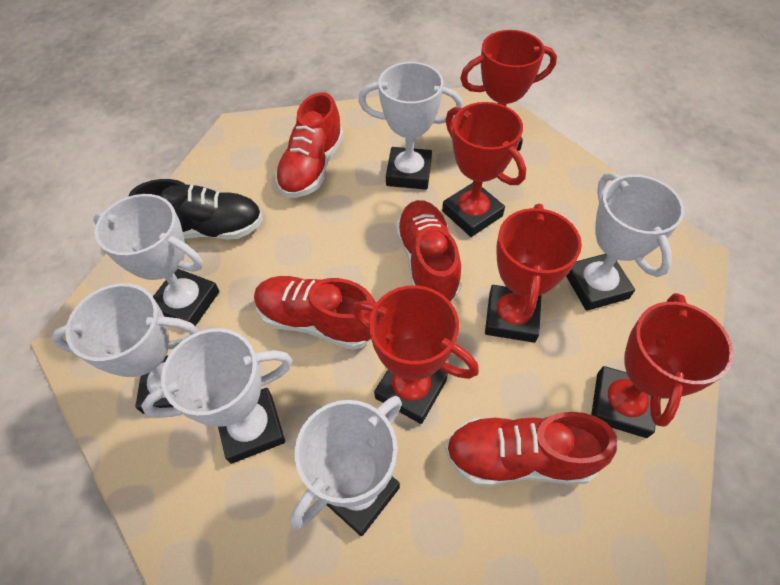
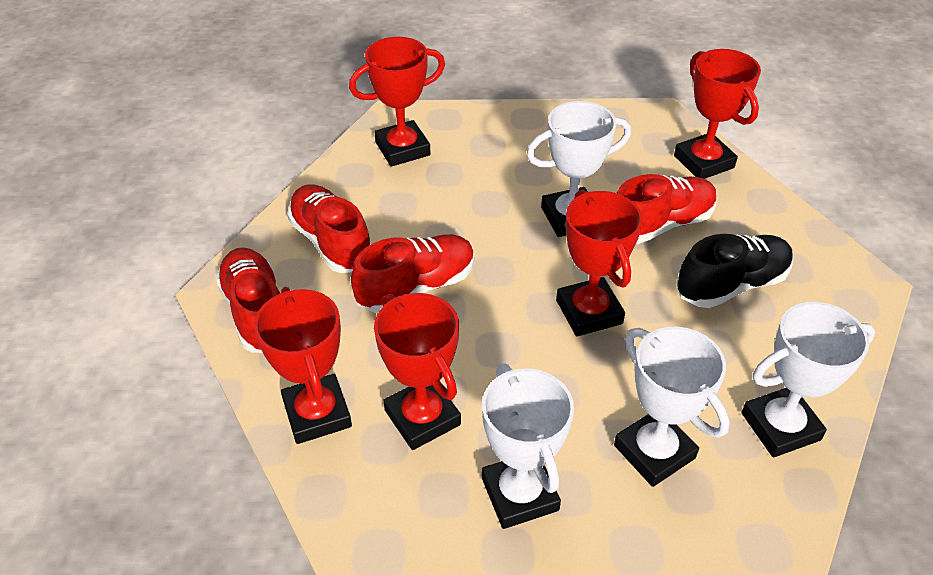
white trophy: [51,283,199,414] [93,194,220,326] [141,328,293,464] [290,396,402,536] [358,62,463,190] [566,172,684,311] = 6 -> [482,363,574,529] [527,101,631,237] [614,327,730,487] [741,302,875,457] = 4

